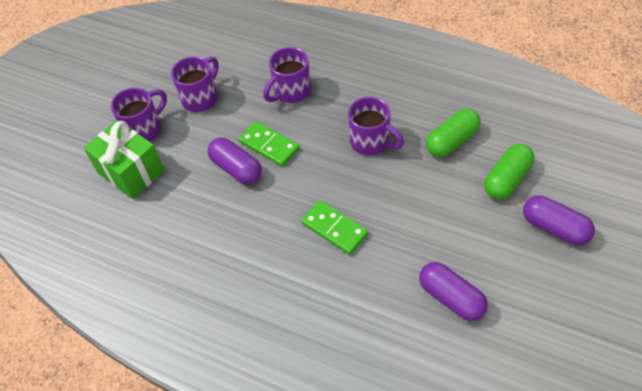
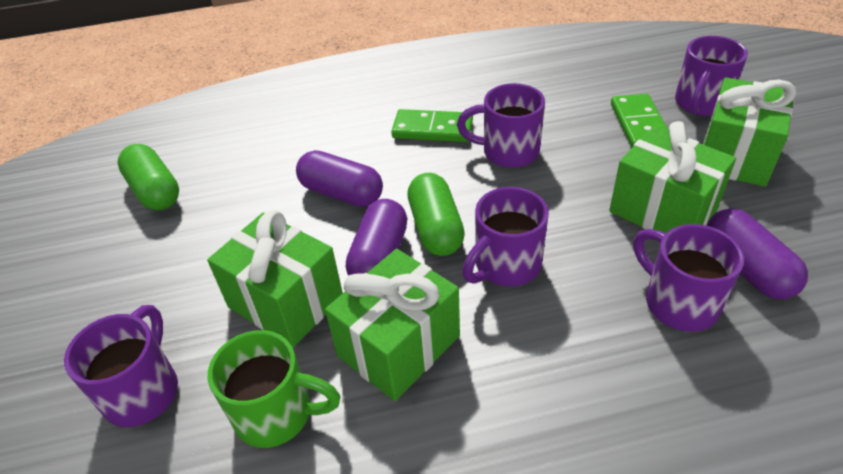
green gift: [84,120,165,199] = 1 -> [207,210,343,347] [325,249,460,401] [609,121,736,233] [703,77,797,187] = 4
green mug: none = 0 -> [208,330,341,448] = 1
purple mug: [111,87,167,142] [171,56,219,112] [263,47,311,103] [348,97,404,156] = 4 -> [64,305,178,427] [457,83,545,168] [462,187,549,286] [633,224,744,332] [675,36,748,116] = 5

